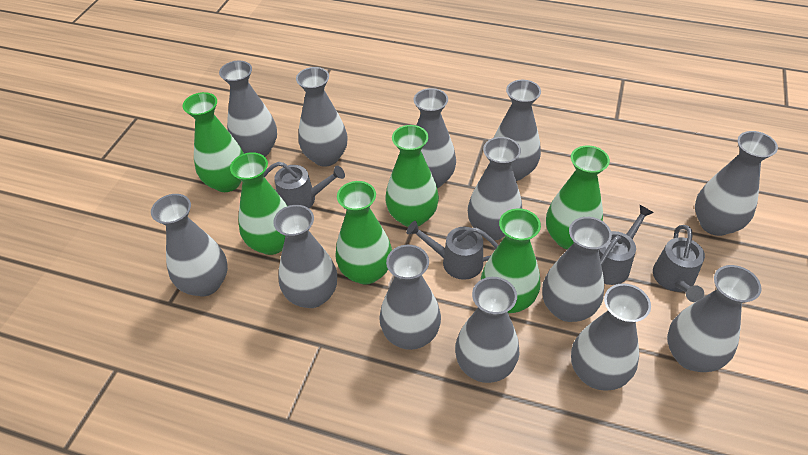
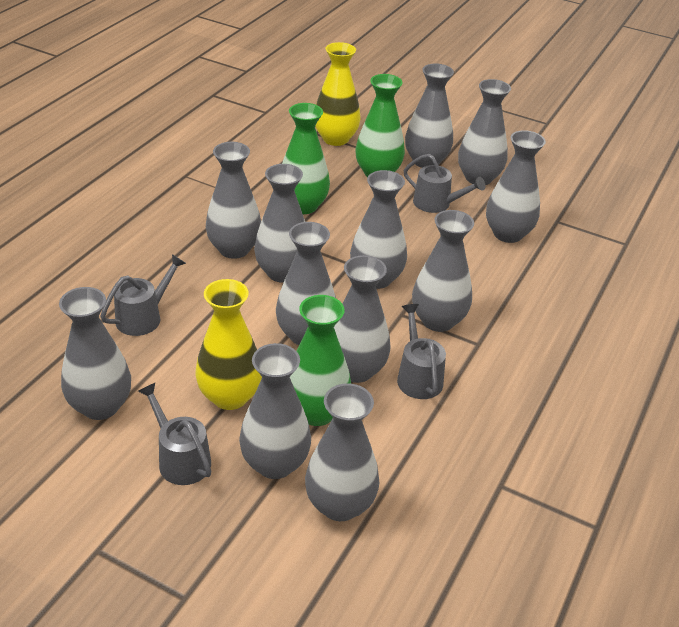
green vase: [182,92,244,192] [230,152,287,255] [335,181,392,284] [385,125,439,227] [480,208,541,313] [546,145,610,249] = 6 -> [282,103,330,214] [290,295,351,426] [355,74,405,177] = 3
grey vase: [151,194,228,296] [219,60,277,156] [273,205,337,308] [296,67,348,167] [379,245,441,350] [413,88,456,188] [455,277,520,383] [468,137,522,240] [494,80,541,181] [542,217,612,322] [571,283,651,391] [667,265,762,372] [695,131,778,236] = 13 -> [59,287,131,420] [206,142,261,259] [239,343,311,479] [254,164,305,283] [276,222,336,345] [305,383,380,521] [334,255,391,383] [350,170,407,289] [405,64,454,168] [412,210,474,332] [458,79,511,185] [486,130,546,243] = 12
yellow vase: none = 0 -> [195,279,262,410] [315,42,361,146] = 2

